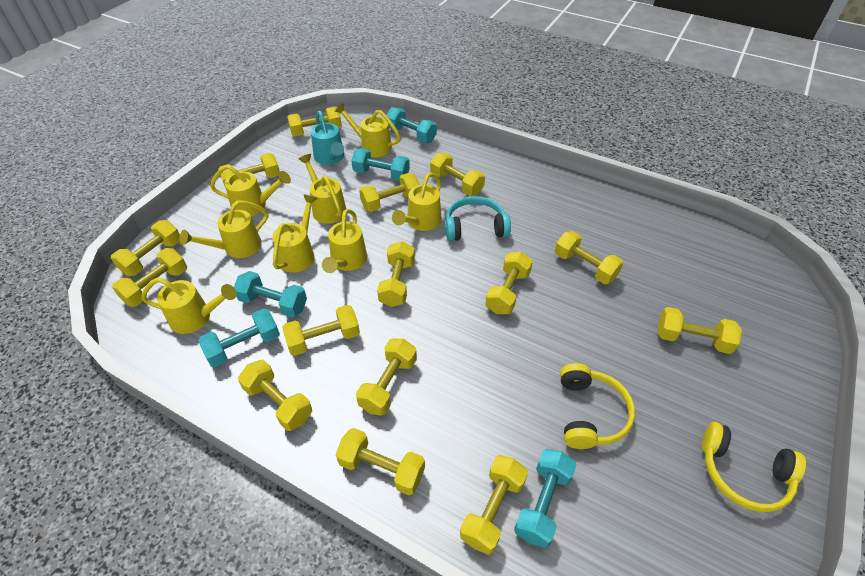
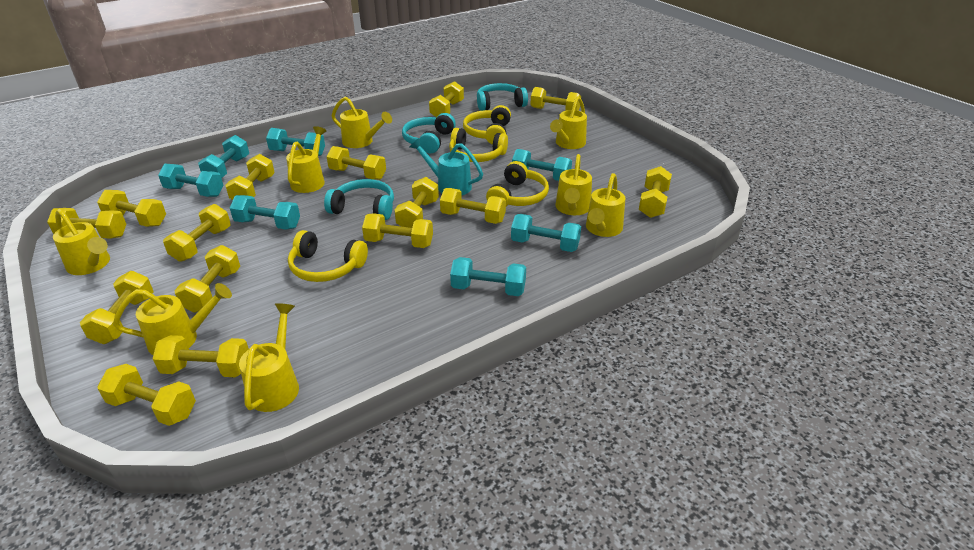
turquoise dumbbell: [198,308,280,367] [234,271,307,318] [351,148,410,181] [387,107,437,143] [514,449,577,548] = 5 -> [158,164,223,197] [198,135,249,178] [230,195,300,230] [266,128,325,156] [450,257,526,296] [511,214,581,252] [512,149,572,181] = 7
turquoise headphones: [445,196,511,241] = 1 -> [324,179,394,220] [402,113,456,153] [477,83,528,111] = 3
yellow headphones: [560,363,635,449] [702,422,806,512] = 2 -> [288,230,368,282] [449,128,508,162] [463,105,511,145] [486,161,549,206] = 4

